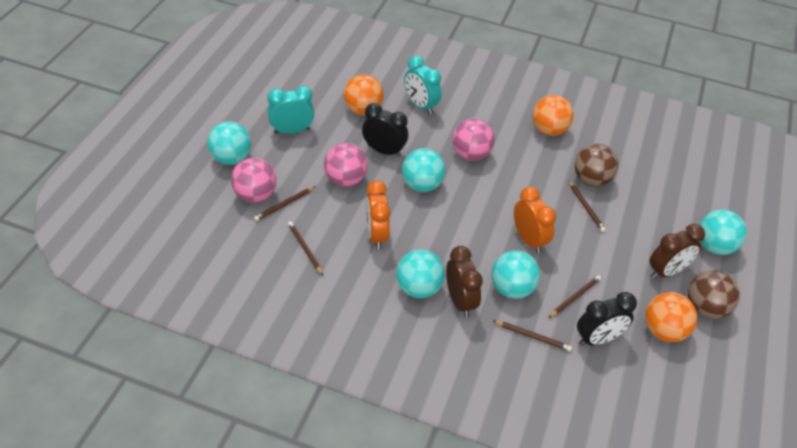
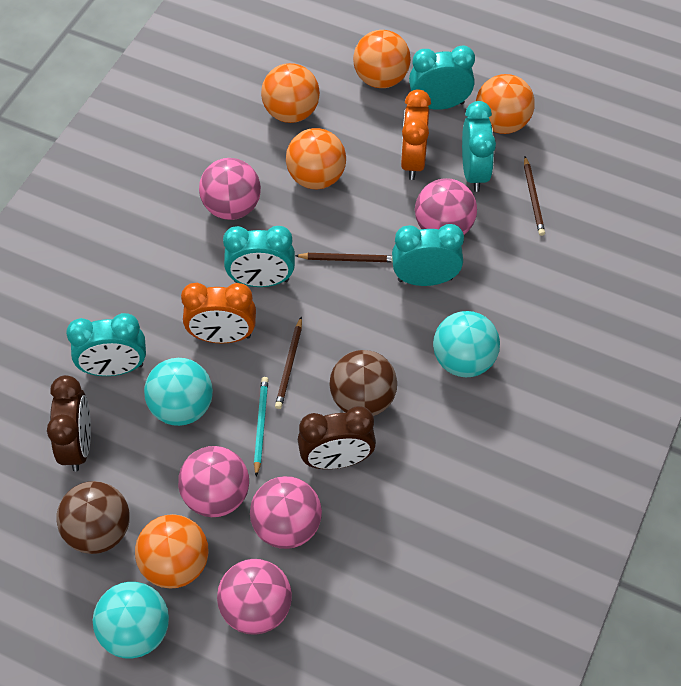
black clock: [362,103,408,157] [577,292,637,346] = 2 -> none = 0
brown pencil: [254,186,316,221] [288,221,323,275] [494,321,572,351] [548,275,601,318] [568,180,606,232] = 5 -> [275,317,302,409] [295,253,393,262] [524,157,545,236] = 3
orange ball: [344,75,384,115] [532,95,574,136] [645,292,697,342] = 3 -> [135,514,208,589] [261,63,320,123] [286,128,346,189] [353,30,411,88] [476,74,535,134] = 5
pink ball: [231,158,276,203] [324,143,368,187] [452,119,495,161] = 3 -> [178,446,249,517] [199,158,261,220] [217,559,292,635] [250,476,322,549] [415,178,477,235] = 5
turquoise ball: [208,121,251,165] [396,250,445,298] [402,148,445,192] [491,250,540,299] [699,210,747,255] = 5 -> [93,582,169,658] [144,358,213,426] [433,311,500,377] = 3
turquoise clock: [267,86,314,134] [404,56,442,114] = 2 -> [66,313,146,376] [223,226,295,287] [392,224,464,286] [409,45,475,110] [462,101,496,192] = 5
turquoise pencil: none = 0 -> [254,377,269,477] = 1

